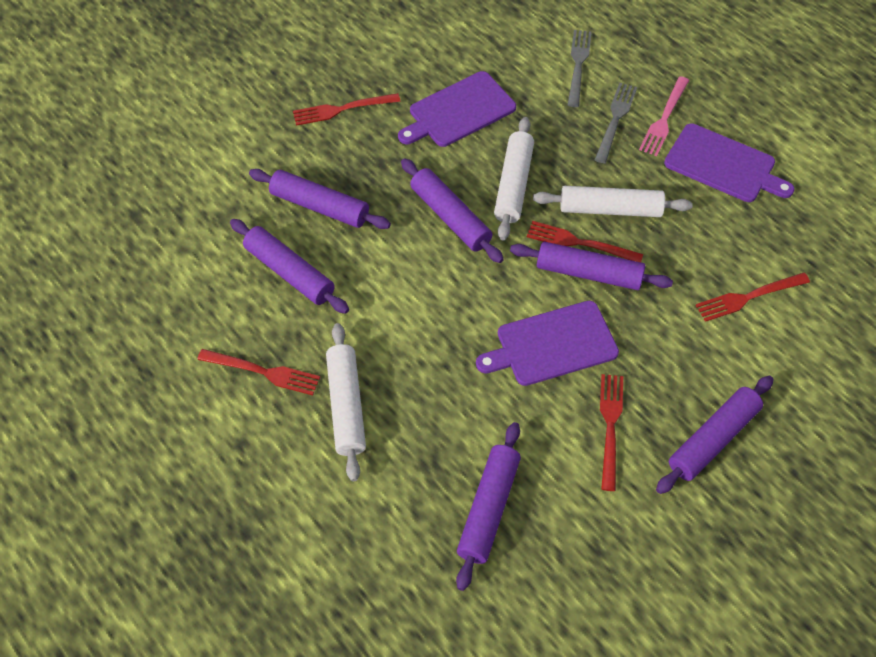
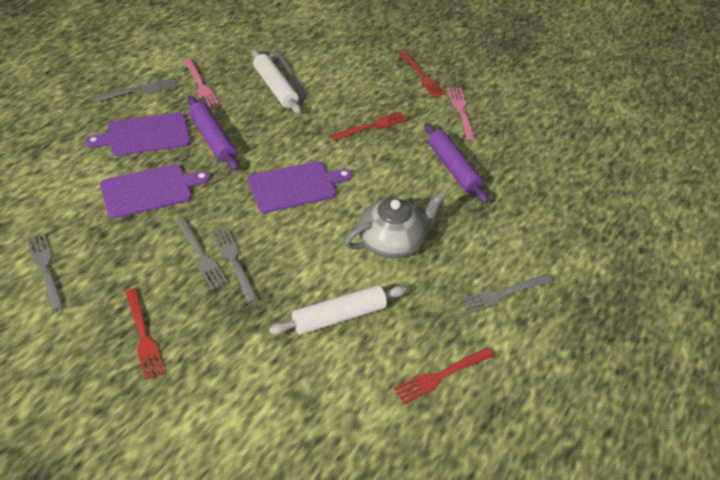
grey fork: [568,30,592,107] [595,83,637,163] = 2 -> [26,233,64,311] [93,78,178,103] [175,217,228,290] [211,227,258,303] [274,52,311,100] [460,274,553,314] = 6
grey teapot: none = 0 -> [345,191,446,258] = 1
pink fork: [639,76,689,156] = 1 -> [183,58,219,107] [448,88,475,140] = 2
purple rolling pin: [230,219,349,314] [249,169,391,229] [401,158,504,263] [456,422,521,591] [510,242,673,290] [656,375,774,494] = 6 -> [187,96,238,170] [424,123,488,203] = 2
red fork: [197,349,320,395] [293,93,400,126] [527,221,643,262] [600,374,623,491] [696,273,810,322] = 5 -> [126,288,165,380] [331,112,408,141] [394,347,494,404] [398,51,446,98] = 4
white rolling pin: [326,323,366,481] [494,117,534,241] [533,186,693,217] = 3 -> [251,49,301,114] [269,285,407,335] = 2

